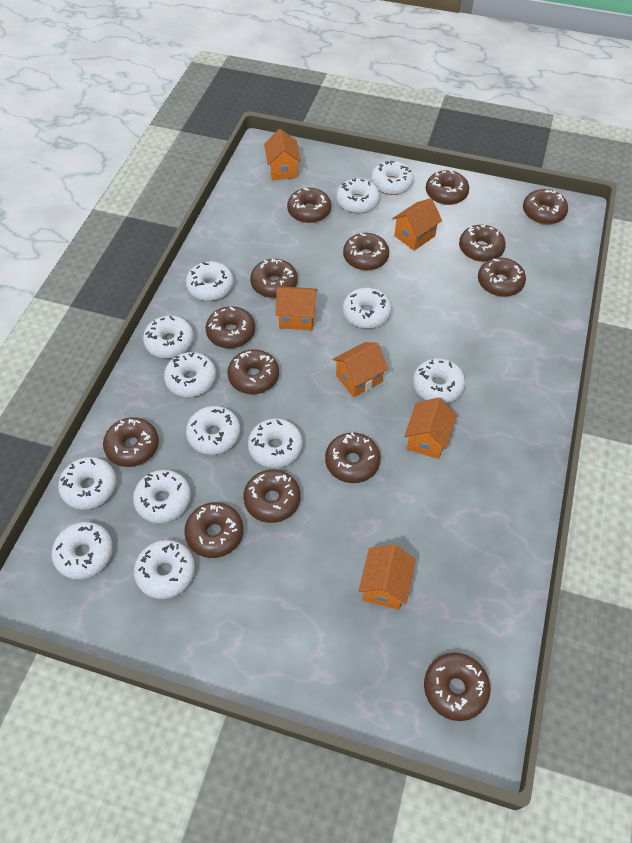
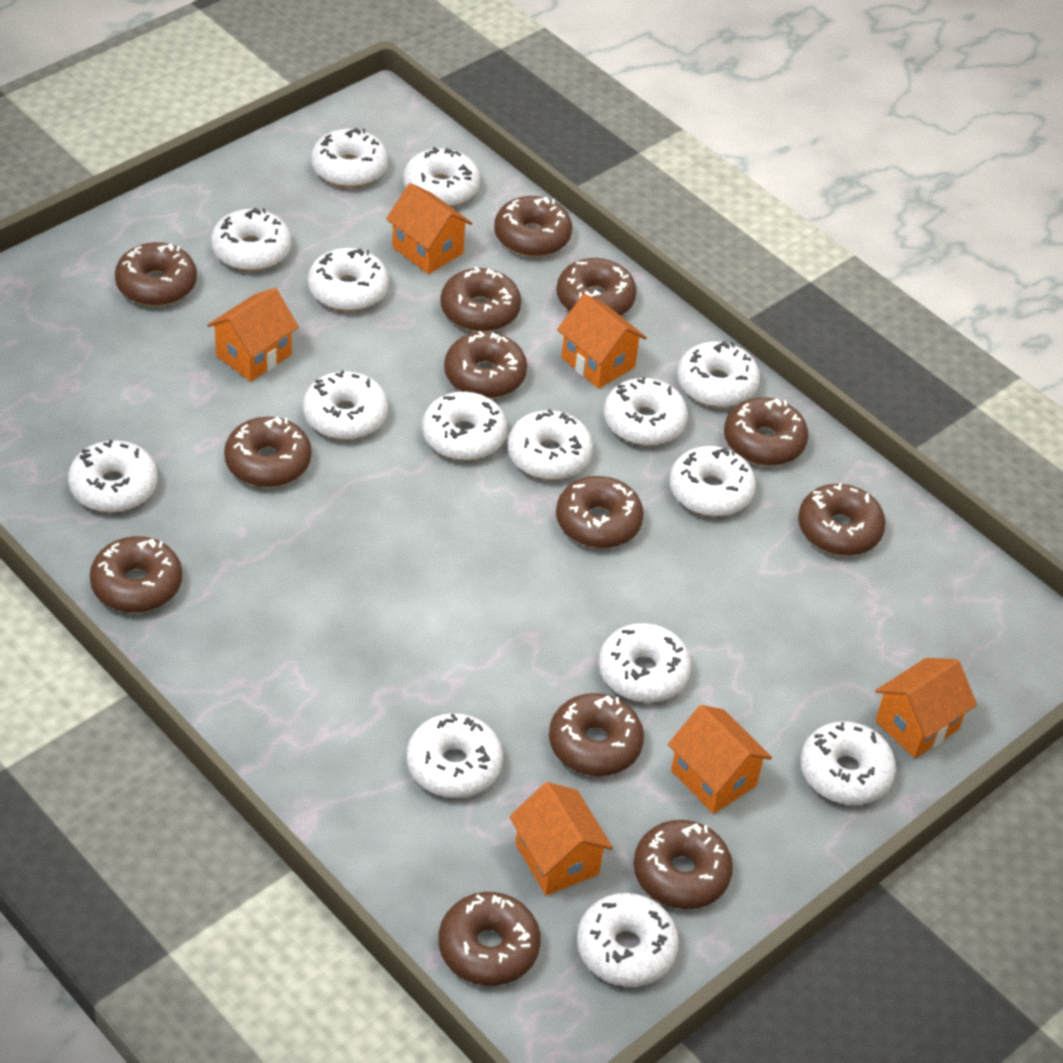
brown donut: [103,417,159,467] [184,502,243,558] [206,306,255,348] [227,349,279,394] [243,470,300,523] [250,259,298,298] [287,188,331,223] [325,432,381,483] [343,233,389,271] [424,652,491,721] [426,170,469,205] [459,224,506,262] [478,258,526,297] [523,189,568,225] = 14 -> [90,536,182,613] [115,242,197,306] [224,417,312,487] [439,892,541,986] [440,267,521,332] [444,331,527,398] [494,196,572,257] [549,693,644,776] [556,258,637,316] [556,476,644,548] [633,820,733,909] [724,397,808,466] [798,483,886,556] = 13
white donut: [52,522,113,579] [58,457,116,510] [133,470,191,523] [134,540,195,599] [143,316,194,358] [164,352,216,397] [186,262,234,301] [186,406,240,455] [248,418,303,468] [336,178,380,214] [343,288,392,329] [371,161,414,195] [413,358,465,403] = 13 -> [68,440,158,513] [211,208,291,271] [303,370,388,440] [308,248,389,311] [311,128,388,188] [403,147,480,207] [407,713,503,798] [422,392,507,460] [508,409,593,480] [577,893,679,987] [599,623,691,703] [604,377,688,446] [670,446,756,517] [677,341,760,407] [801,721,896,805] = 15

